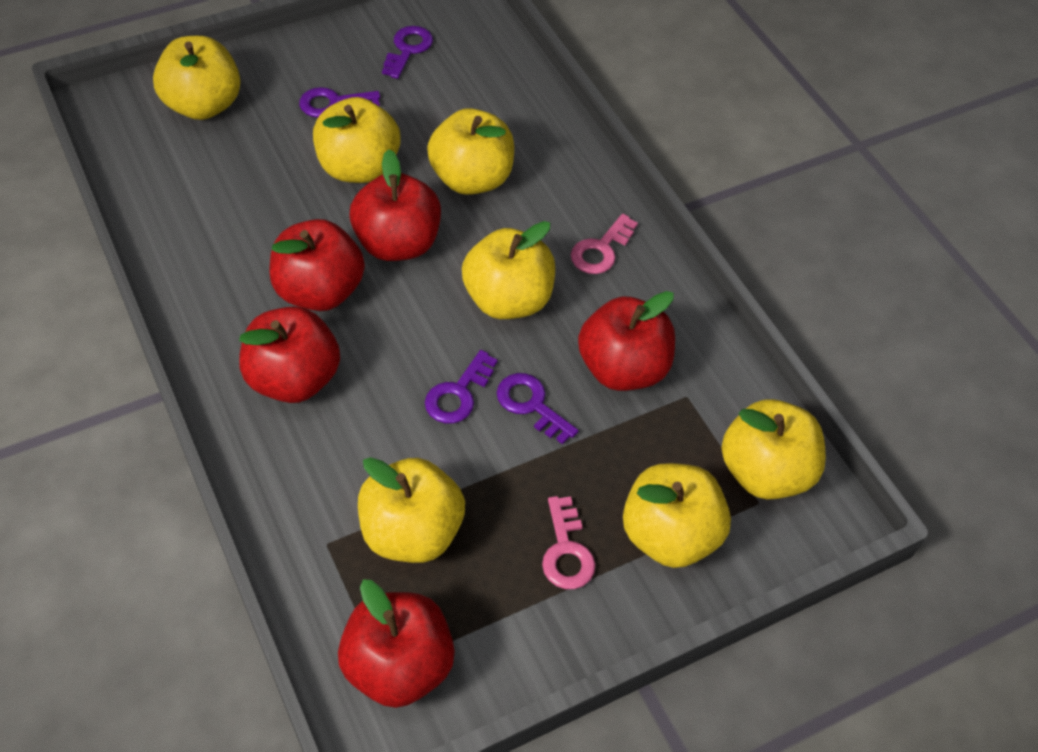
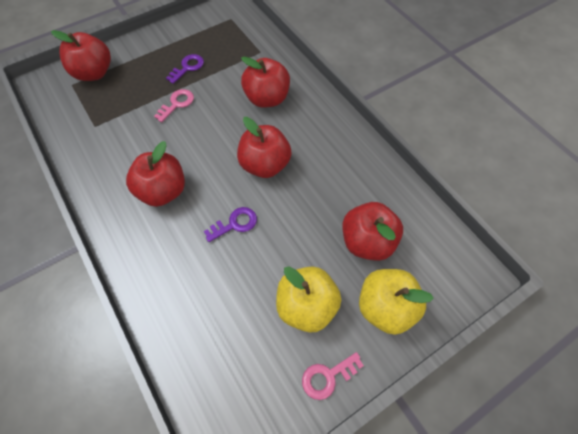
purple key: [299,87,380,118] [382,26,433,79] [425,350,498,423] [497,373,579,444] = 4 -> [166,54,204,84] [204,207,257,242] = 2
yellow apple: [153,36,241,120] [313,97,401,183] [358,457,465,563] [427,108,514,195] [462,221,555,319] [623,463,731,568] [721,399,826,499] = 7 -> [276,266,341,333] [359,269,434,335] = 2

